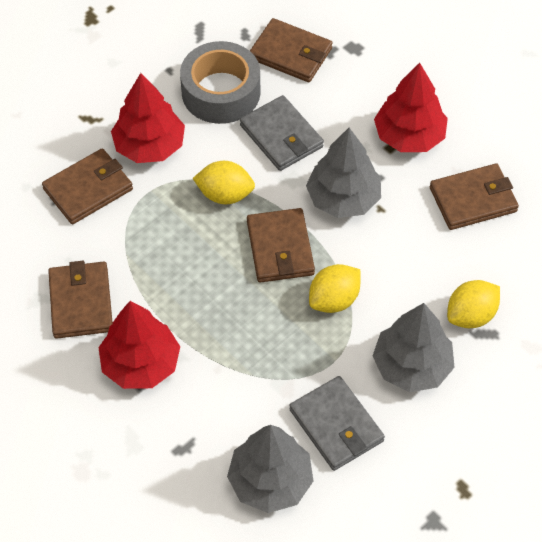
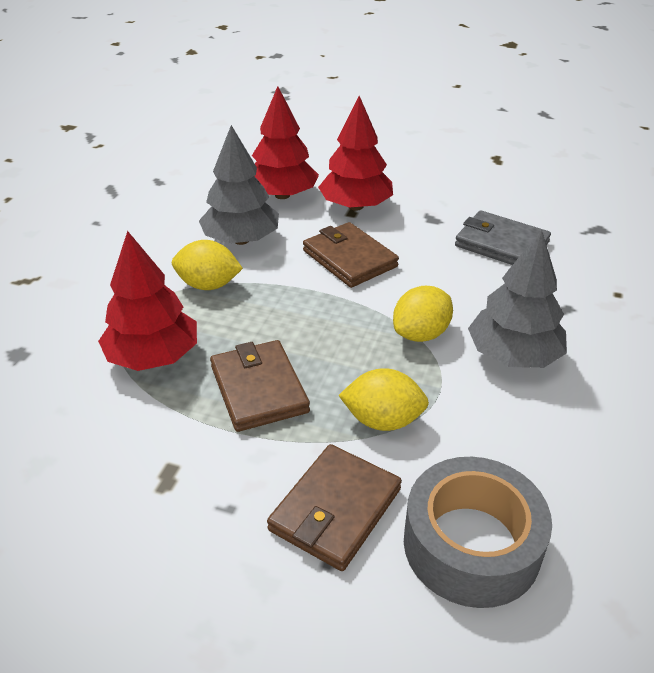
brown wallet: [42,148,133,224] [48,261,113,339] [247,208,315,283] [250,18,333,82] [430,163,519,230] = 5 -> [210,340,310,432] [267,444,402,571] [303,222,399,288] = 3
grey tree: [227,425,313,513] [306,128,381,218] [373,303,455,392] = 3 -> [199,125,279,245] [468,230,567,368] = 2
grey wallet: [240,95,324,171] [289,376,385,471] = 2 -> [455,210,551,265] = 1

